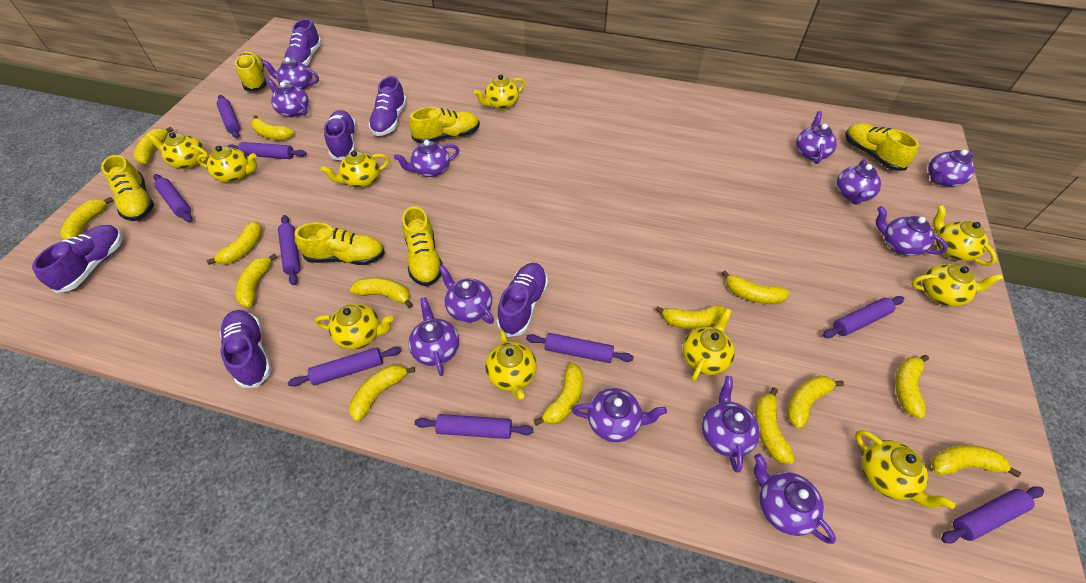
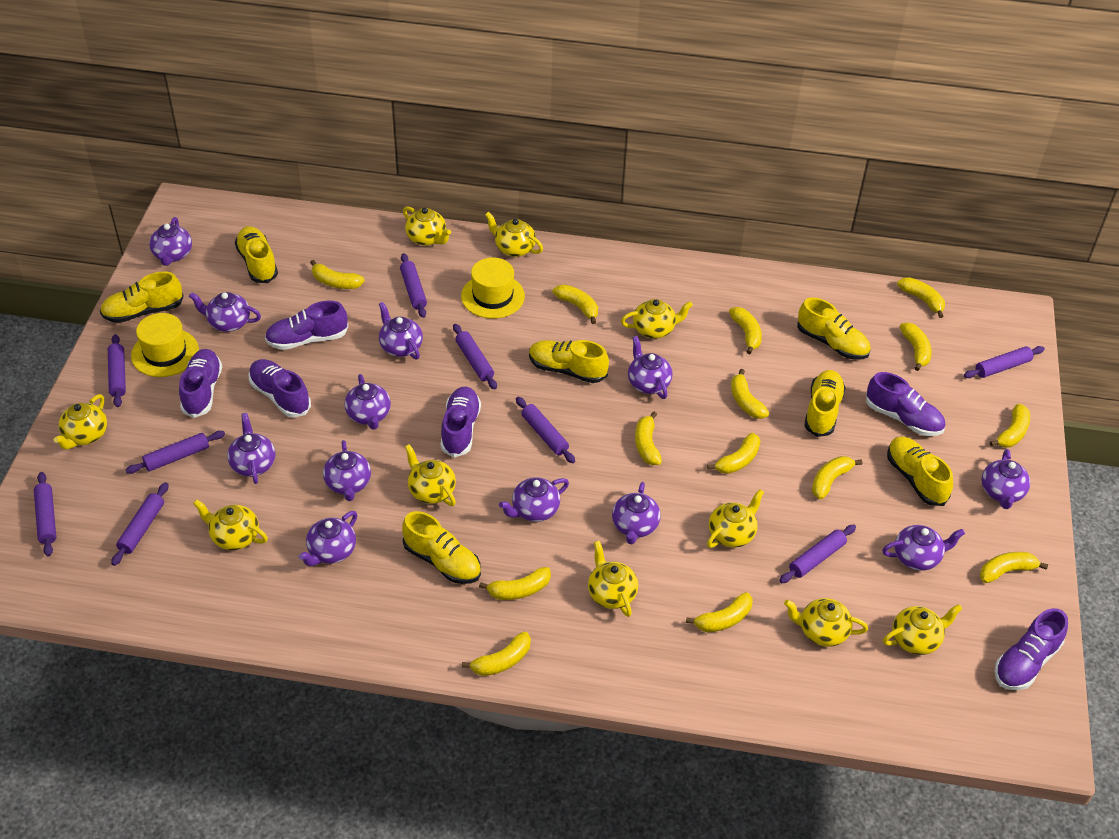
yellow hat: none = 0 -> [131,313,199,377] [461,258,525,319] = 2
yellow shoe: [101,155,154,221] [235,51,267,92] [295,222,385,265] [402,206,442,286] [409,107,480,143] [846,123,919,171] = 6 -> [100,272,184,323] [235,226,278,283] [402,511,481,584] [529,340,609,383] [797,298,871,360] [804,370,846,437] [887,437,953,506] = 7

